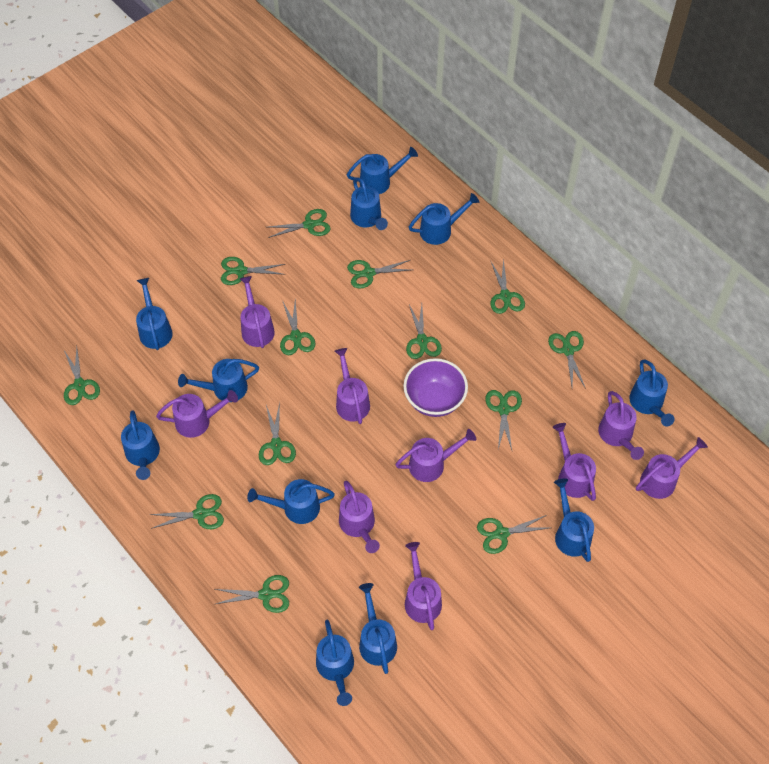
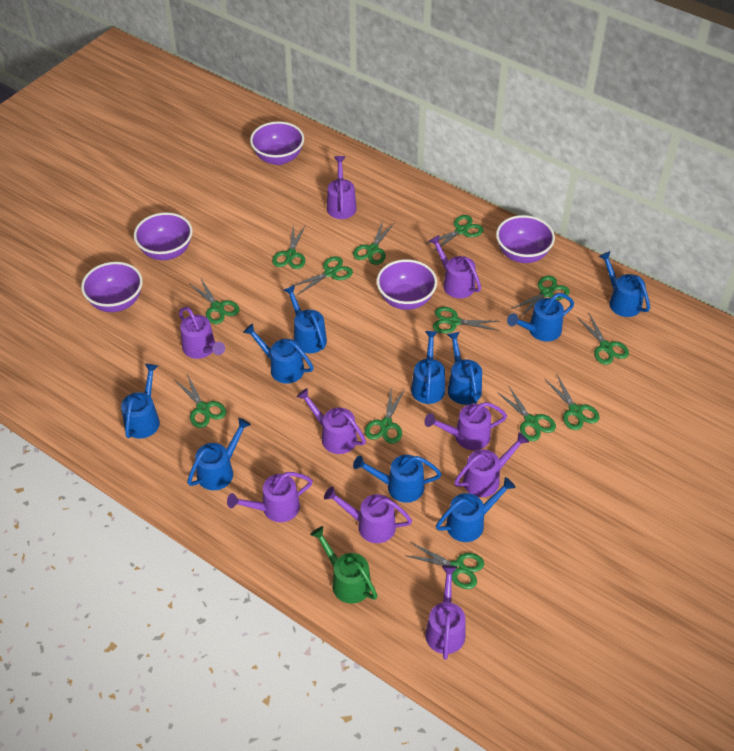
blue watering can: [121,410,160,480] [136,278,173,350] [178,359,259,402] [247,479,335,524] [316,620,354,706] [347,147,418,194] [350,177,388,230] [359,583,397,674] [409,193,479,245] [554,478,594,562] [629,359,674,427] = 11 -> [121,364,160,439] [187,418,251,490] [243,323,314,383] [284,285,327,353] [353,455,442,503] [411,331,445,404] [436,477,516,542] [447,332,482,405] [507,293,574,342] [599,251,650,317] = 10
green watering can: none = 0 -> [310,526,378,604] = 1
purple bowl: [404,358,468,417] = 1 -> [81,262,143,312] [134,212,192,260] [250,121,304,165] [377,259,437,310] [496,215,555,263] = 5

